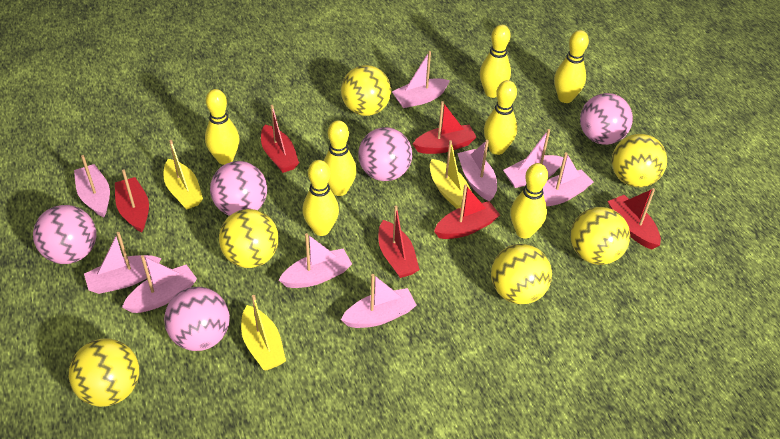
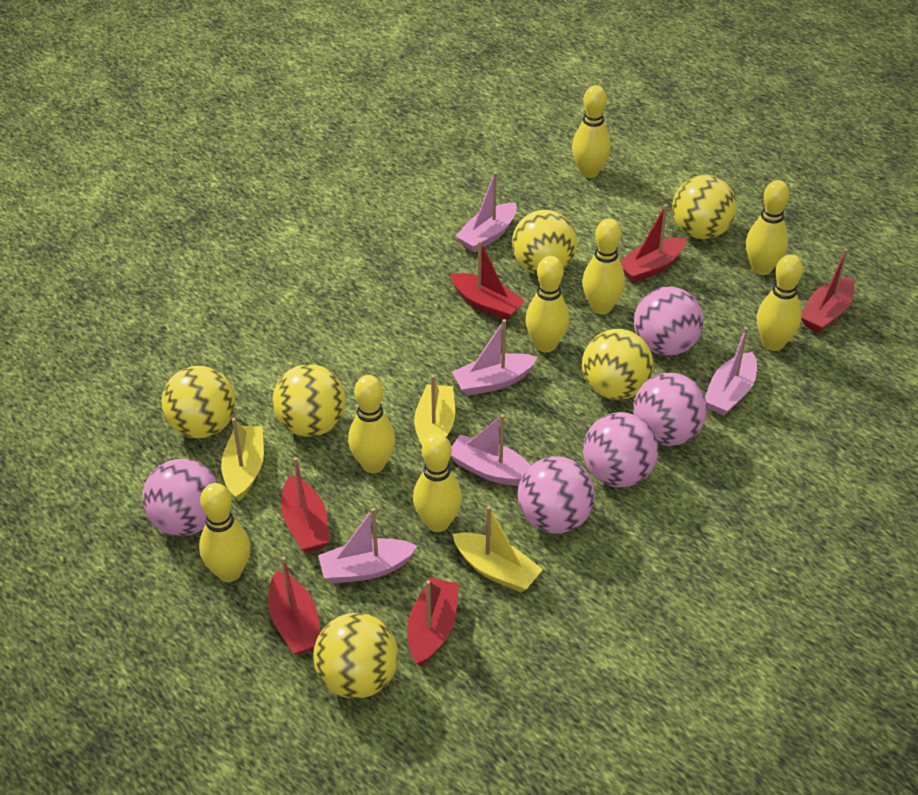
pink boat: [74,155,110,217] [84,232,161,294] [122,255,197,313] [279,233,352,288] [341,274,417,328] [392,51,450,108] [457,140,497,201] [503,129,564,188] [543,152,593,206] = 9 -> [318,508,417,584] [451,414,531,486] [452,319,537,396] [456,172,517,253] [705,327,757,416] = 5
yellow bowling pin: [205,89,240,165] [302,160,339,236] [324,120,357,196] [480,25,511,98] [484,80,517,155] [510,163,548,239] [554,30,589,103] = 7 -> [199,483,251,582] [348,375,396,473] [413,433,462,532] [526,256,569,352] [572,85,611,178] [582,219,625,315] [746,180,790,275] [757,254,803,351] = 8

